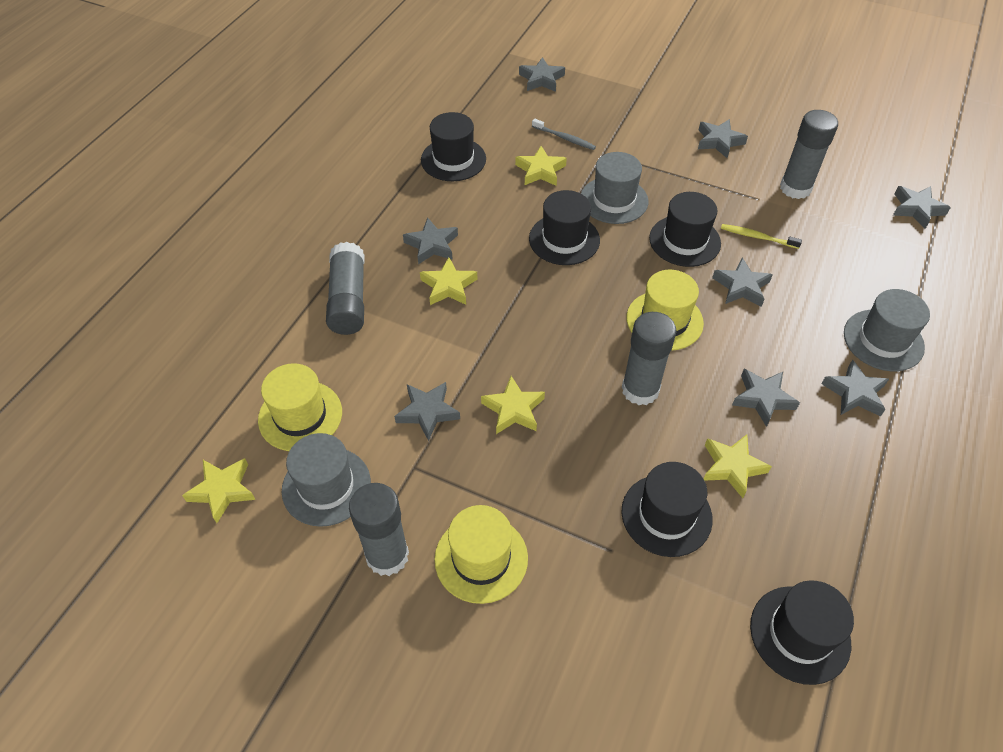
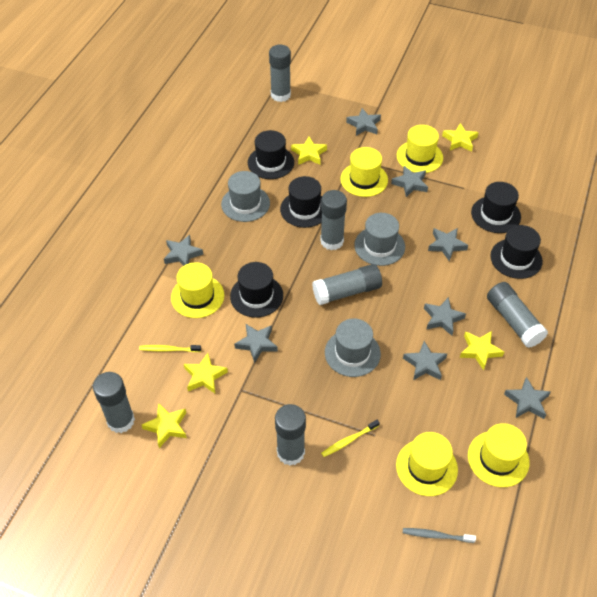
grey glue stick: [326,242,365,335] [349,483,409,576] [622,312,676,405] [780,110,838,199] = 4 -> [93,372,135,433] [269,45,291,102] [275,404,306,465] [312,264,382,305] [320,190,347,250] [487,282,548,348] = 6
yellow hat: [258,363,342,451] [434,505,528,604] [626,270,704,351] = 3 -> [171,262,224,318] [340,147,388,197] [396,432,458,496] [397,125,443,173] [468,423,529,487] = 5
yellow toothbrush: [721,224,802,249] = 1 -> [139,345,201,352] [321,420,380,457] = 2

